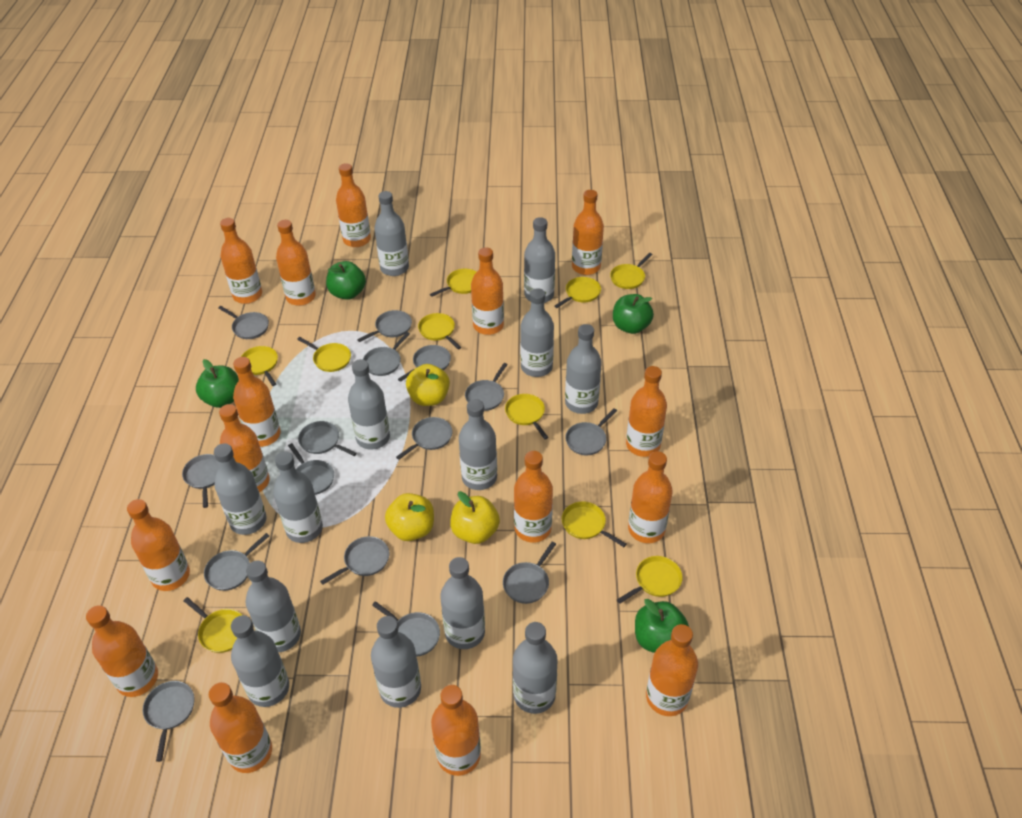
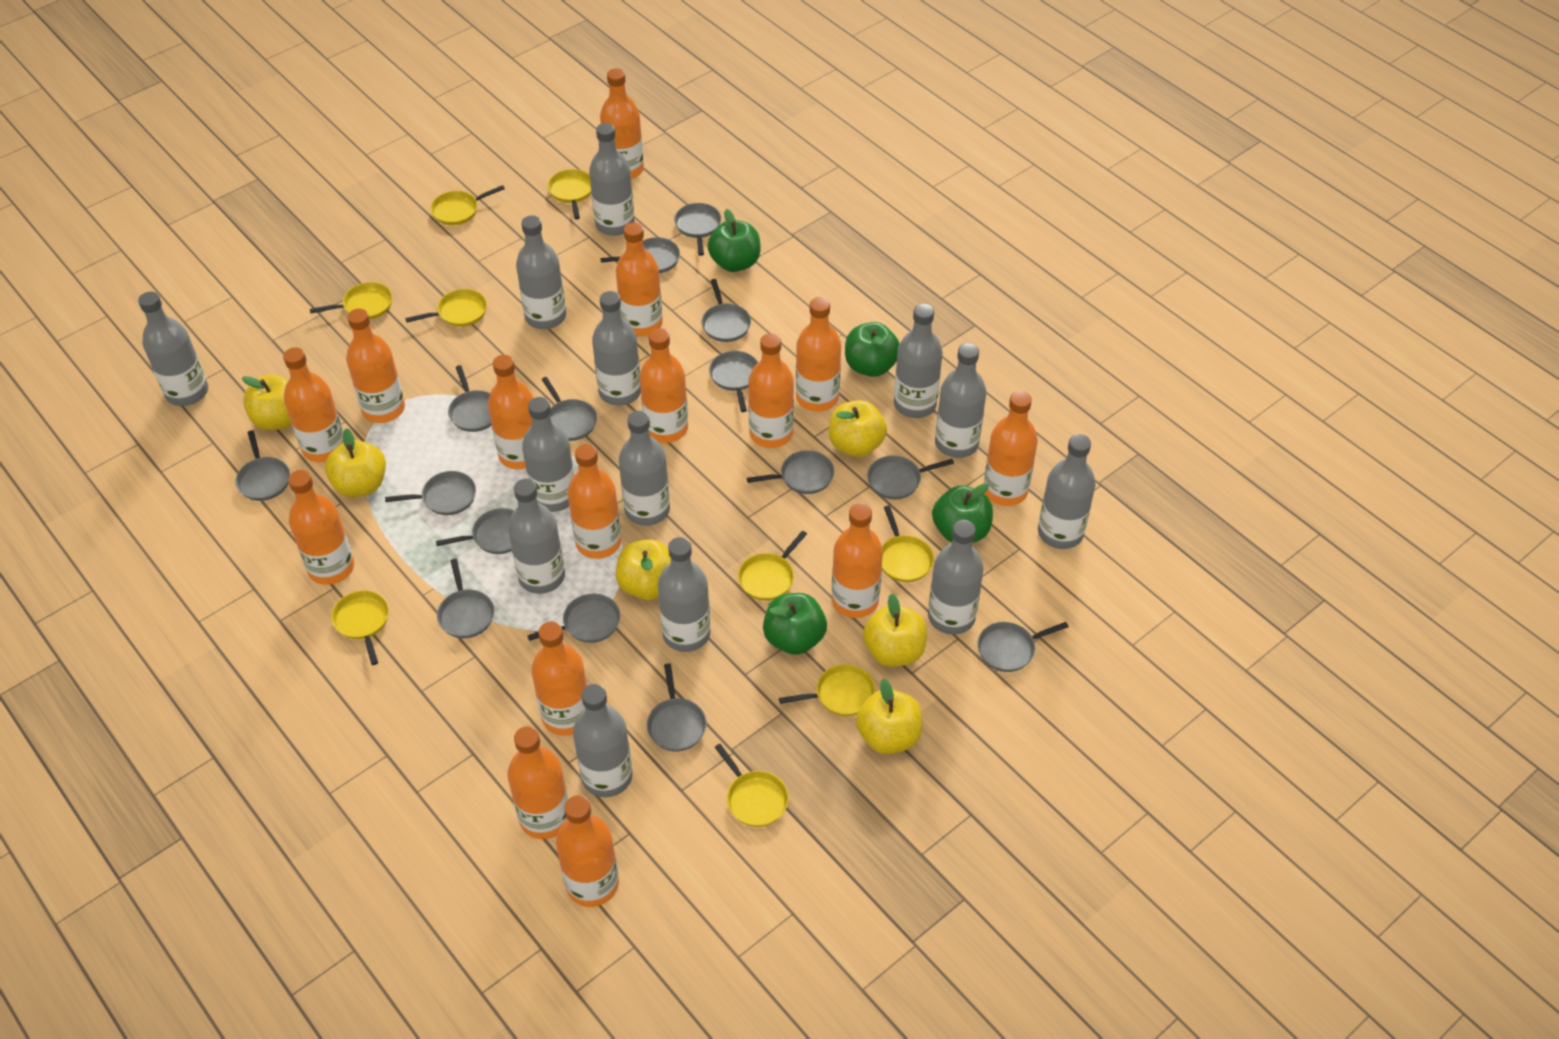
yellow apple: [385,493,434,541] [406,364,450,406] [450,491,500,544] = 3 -> [242,374,292,430] [325,428,386,497] [616,540,671,600] [829,400,887,457] [856,678,922,754] [863,594,927,667] = 6
yellow pan: [183,597,242,653] [241,346,278,386] [297,337,351,372] [418,313,461,349] [430,269,476,297] [505,394,549,439] [554,277,601,308] [562,501,626,547] [610,253,653,289] [617,556,683,604] = 10 -> [310,282,392,319] [331,590,389,665] [405,289,487,327] [430,185,505,225] [548,169,591,219] [715,744,789,827] [738,531,807,601] [779,664,875,716] [882,506,934,582] = 9

